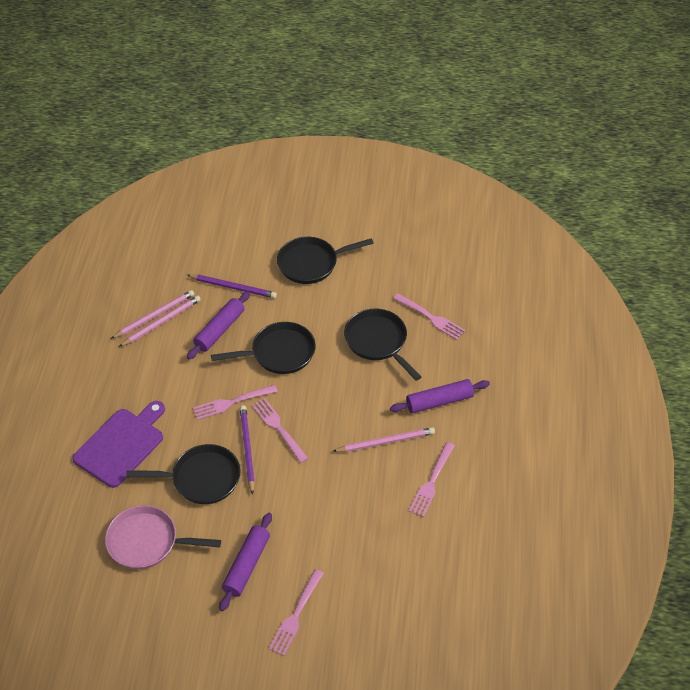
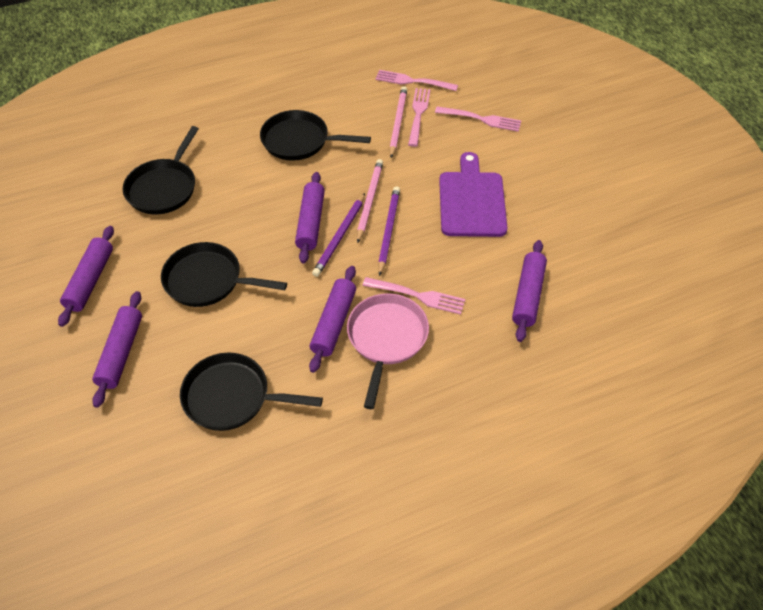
pink fork: [193,385,278,420] [252,398,308,463] [269,569,324,656] [393,293,465,340] [409,442,455,517] = 5 -> [363,277,465,315] [375,70,458,91] [408,88,430,147] [435,106,521,132] = 4
pink pencil: [111,290,194,339] [119,295,201,347] [332,427,435,452] = 3 -> [357,159,383,243] [389,86,407,158] = 2
purple rolling pin: [187,291,250,360] [219,513,272,611] [390,379,490,413] = 3 -> [58,226,114,327] [92,291,142,408] [295,172,325,263] [309,266,356,373] [512,240,547,342] = 5

